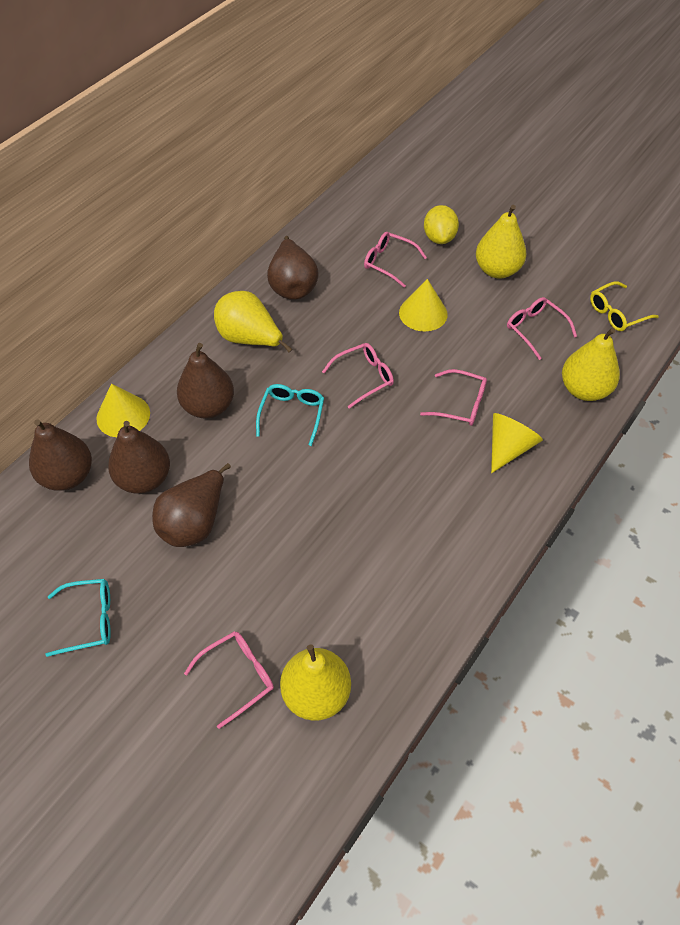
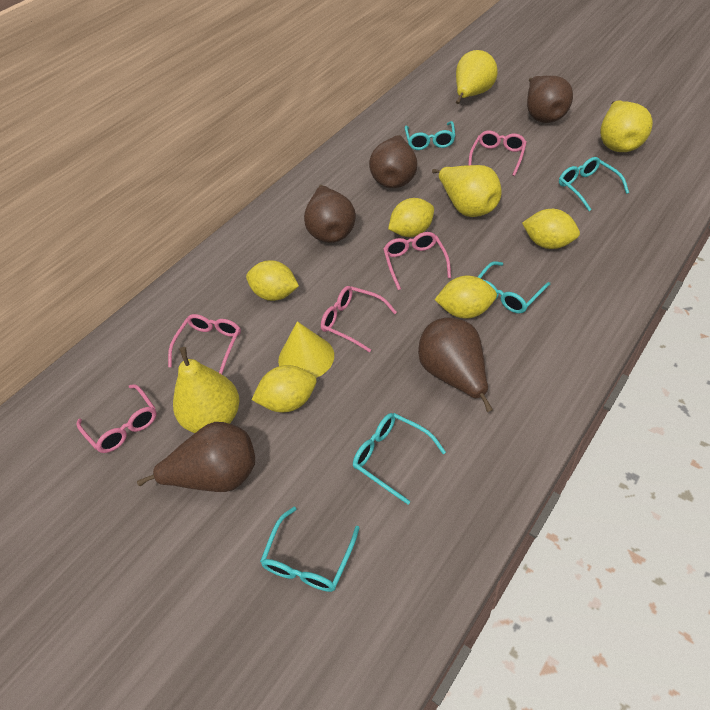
turquoise glasses: [45,579,111,657] [256,384,324,446] = 2 -> [260,507,360,592] [353,413,446,504] [405,121,455,150] [478,261,550,314] [559,157,629,211] = 5
yellow cone: [96,383,150,437] [399,279,448,332] [491,413,543,473] = 3 -> [278,321,334,378] = 1
yellow glasses: [590,281,659,331] = 1 -> none = 0
yellow lemon: [424,205,459,244] = 1 -> [246,260,299,301] [252,365,316,412] [388,198,434,237] [435,276,497,319] [522,209,580,249] = 5

